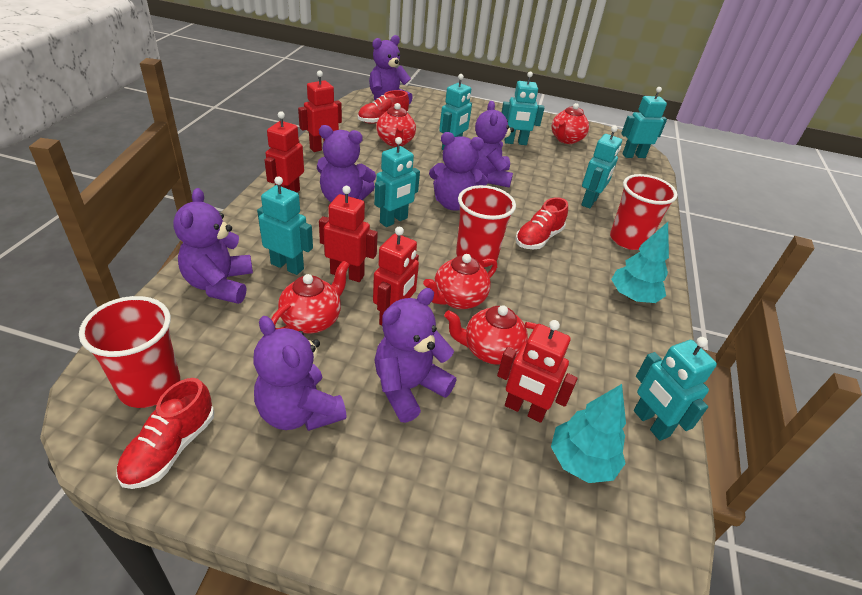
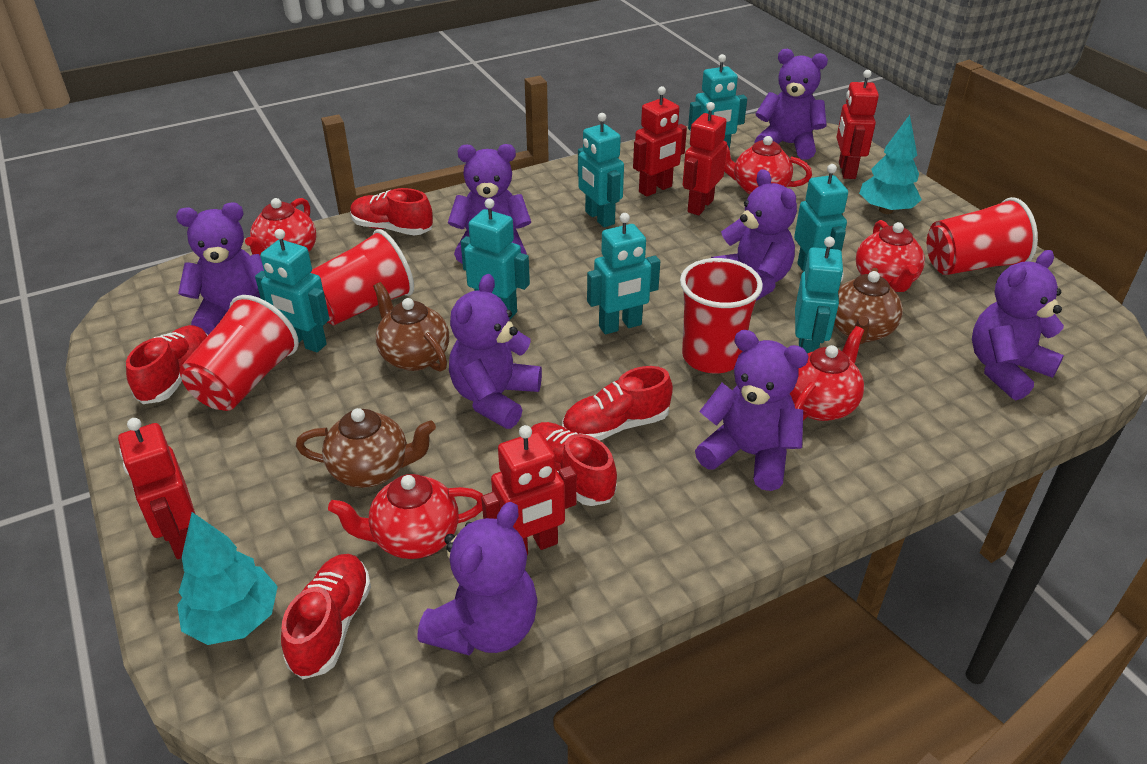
brown teapot: none = 0 -> [296,408,436,488] [373,282,449,372] [834,268,903,344] = 3
purple teddy bear: [173,188,253,304] [253,316,347,431] [317,125,376,202] [369,35,413,104] [375,288,456,423] [429,132,488,211] [471,101,514,188] = 7 -> [176,203,264,335] [418,502,538,655] [448,144,531,264] [449,274,542,429] [695,330,809,491] [711,169,797,301] [754,49,828,160] [972,250,1064,400] = 8
red cup: [79,296,180,408] [456,185,516,267] [610,174,678,250] = 3 -> [180,295,299,411] [311,229,414,326] [680,258,763,373] [927,197,1038,275] = 4
red shoe: [116,378,214,489] [358,90,409,124] [515,197,568,249] = 3 -> [126,325,208,404] [281,554,371,679] [350,188,433,236] [531,422,617,506] [562,366,673,441] = 5

